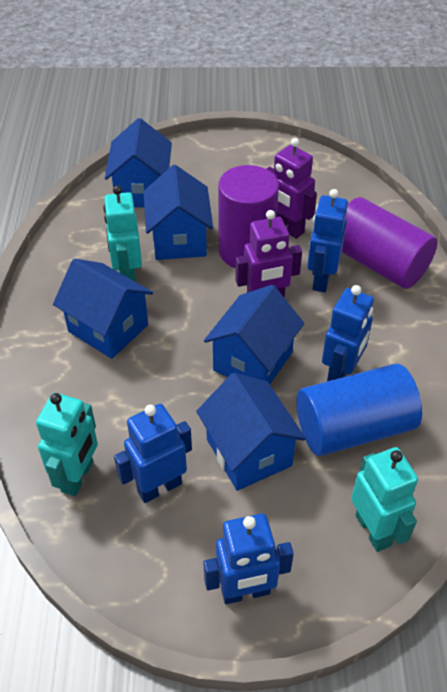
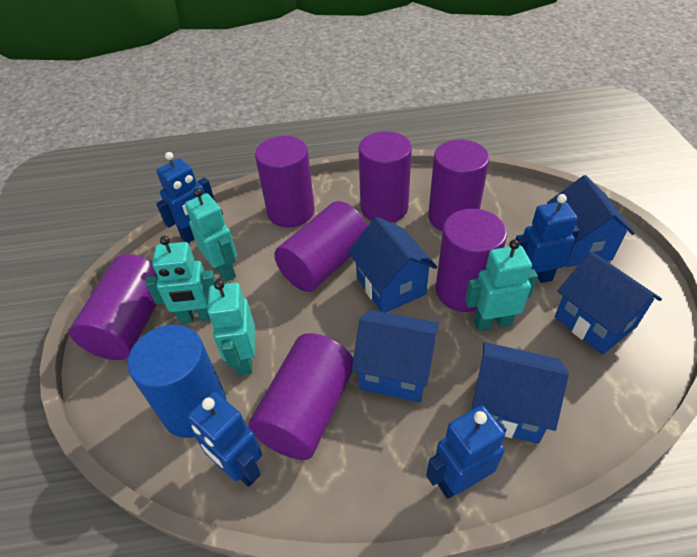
purple cylinder: [218,165,279,268] [342,197,438,289] = 2 -> [69,254,158,360] [249,333,353,460] [255,136,315,228] [274,201,367,292] [359,131,412,223] [428,140,490,231] [436,209,507,312] = 7
purple robot: [235,210,302,298] [267,138,317,239] = 2 -> none = 0
turquoise robot: [36,393,98,496] [103,185,142,282] [351,447,418,552] = 3 -> [146,236,216,324] [185,188,237,282] [207,280,255,376] [465,240,538,331] = 4

